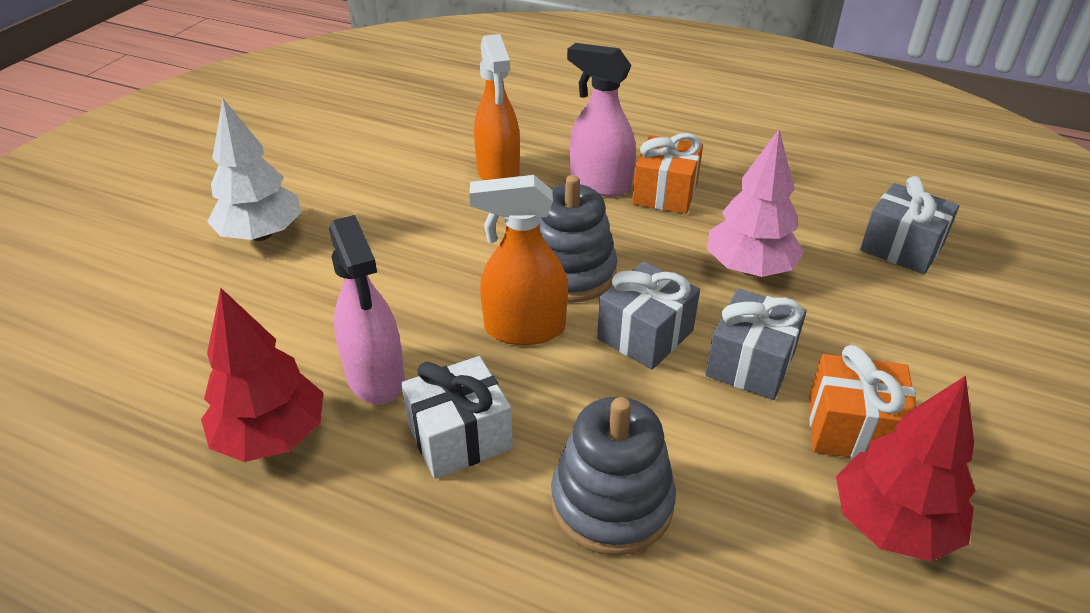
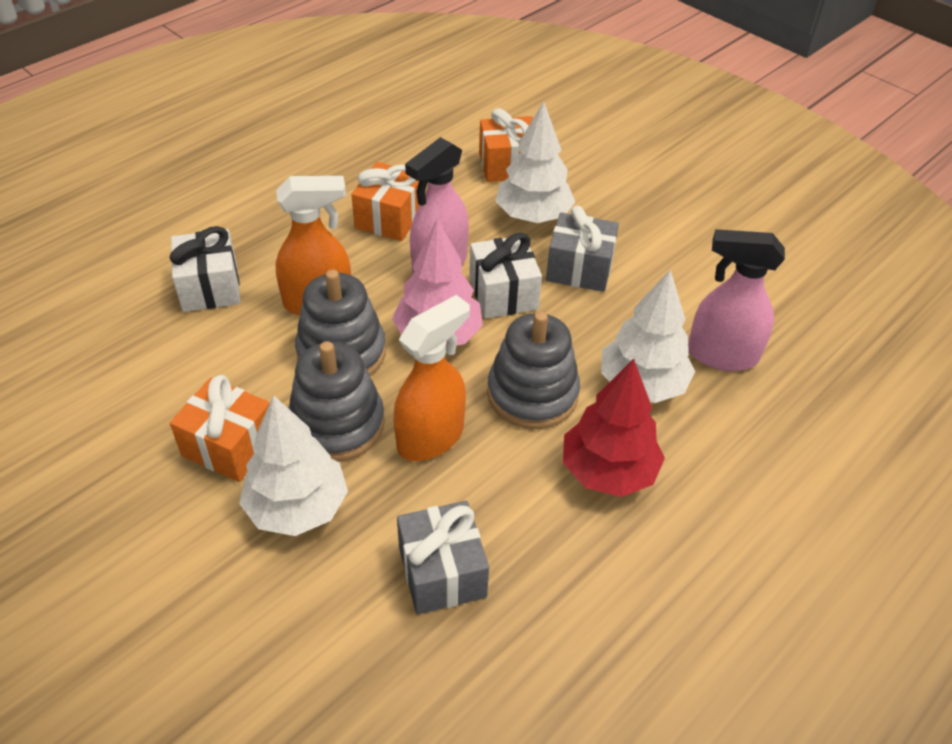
grey gift: [597,261,700,370] [705,288,807,400] [860,176,959,274] = 3 -> [397,501,489,614] [546,206,619,292] = 2
grey stacking toy: [539,175,617,303] [551,397,676,556] = 2 -> [288,341,385,461] [295,270,386,376] [487,311,580,429] = 3
orange gift: [632,133,703,214] [809,345,916,459] = 2 -> [170,375,270,482] [351,162,420,241] [479,108,533,182] = 3
red tree: [201,288,323,462] [836,376,975,562] = 2 -> [563,359,665,497] = 1
white gift: [401,356,513,479] = 1 -> [170,226,241,312] [469,233,542,318] = 2
white tree: [207,99,301,241] = 1 -> [239,395,348,536] [496,101,575,223] [601,270,695,403] = 3

